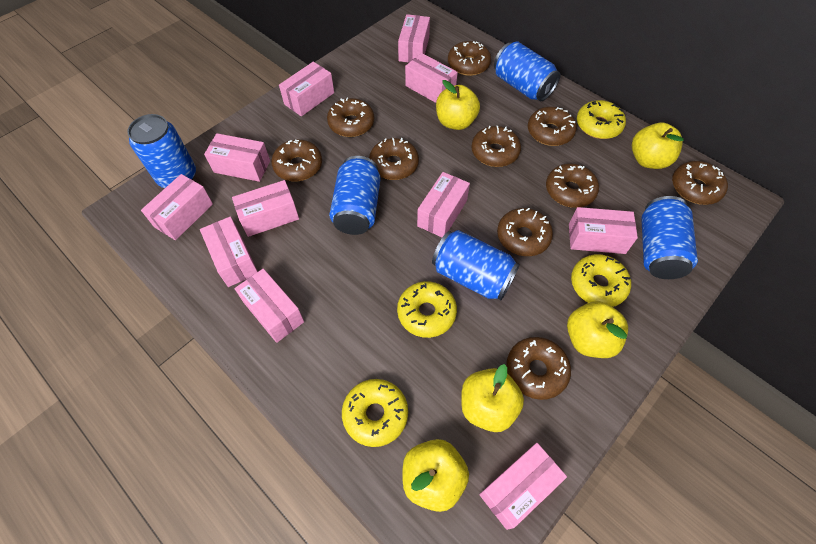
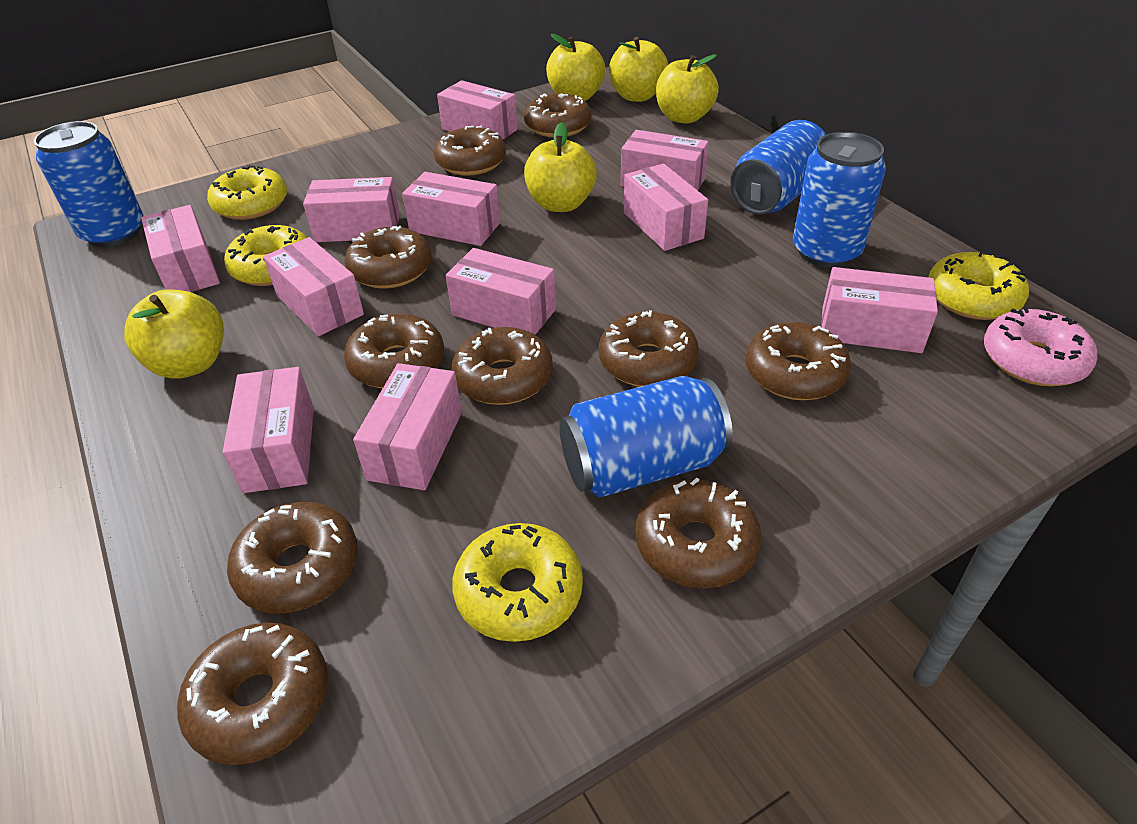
blue can: [127,114,196,188] [329,156,381,235] [432,230,520,301] [494,42,560,101] [641,196,698,279] = 5 -> [34,121,144,247] [559,376,733,498] [730,120,826,215] [793,132,886,268] = 4
pink donut: none = 0 -> [984,307,1097,386] = 1

